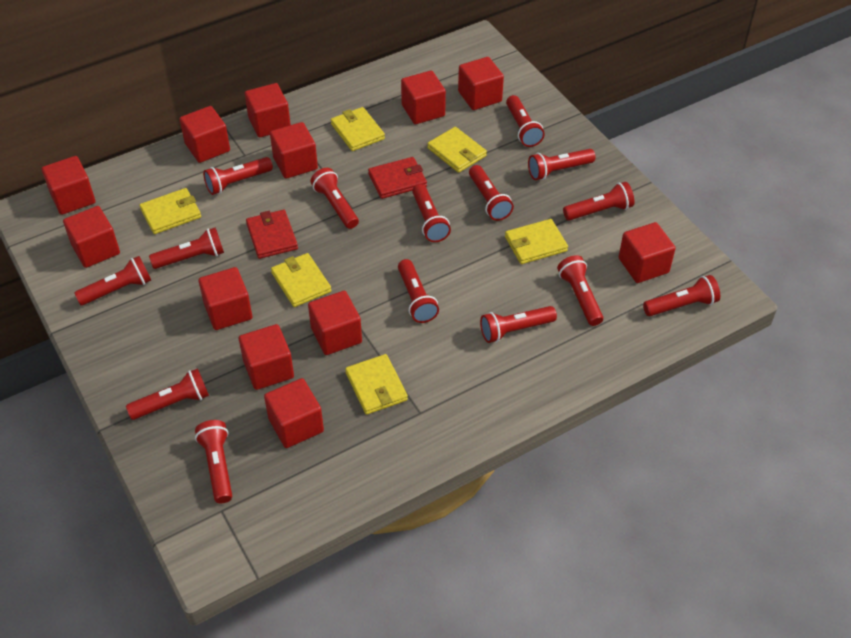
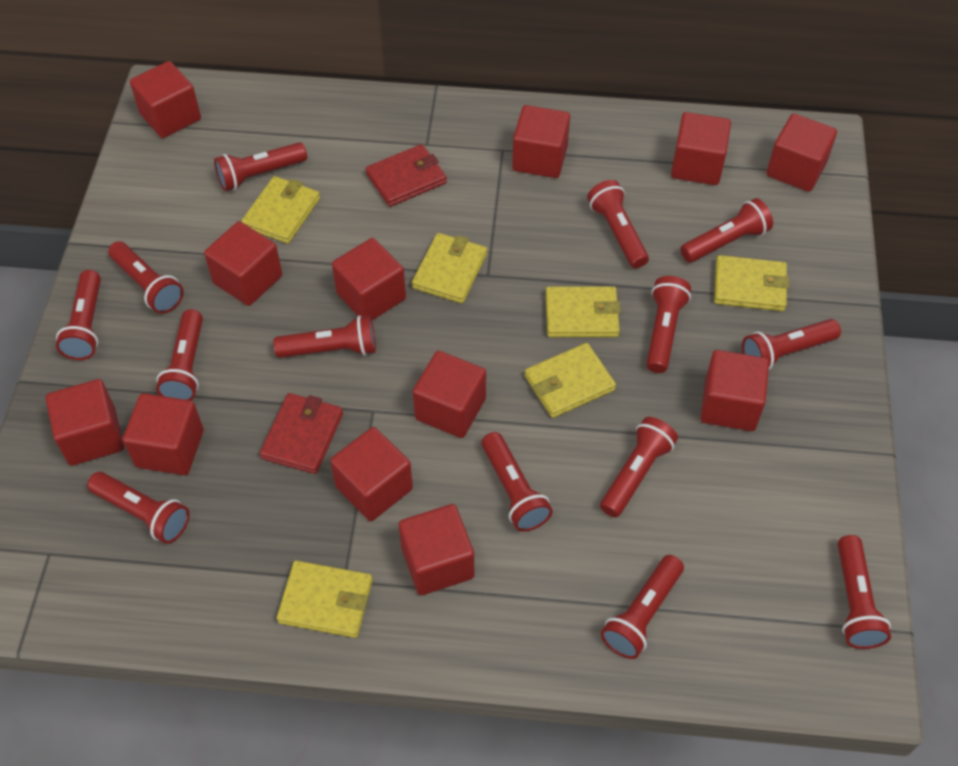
red flashlight: [74,256,151,305] [126,368,209,420] [149,228,224,269] [195,420,232,503] [203,157,273,195] [310,168,359,229] [398,259,439,323] [412,184,451,242] [469,165,514,221] [480,306,557,343] [506,95,545,147] [528,149,596,180] [557,255,604,326] [563,182,634,221] [643,275,720,316] = 15 -> [56,270,101,360] [87,472,189,544] [108,241,184,314] [156,309,203,400] [214,142,307,191] [273,315,376,358] [481,432,553,532] [587,180,649,268] [600,417,678,518] [601,555,684,659] [646,276,691,373] [681,198,773,263] [742,319,841,370] [838,535,891,649] = 14

